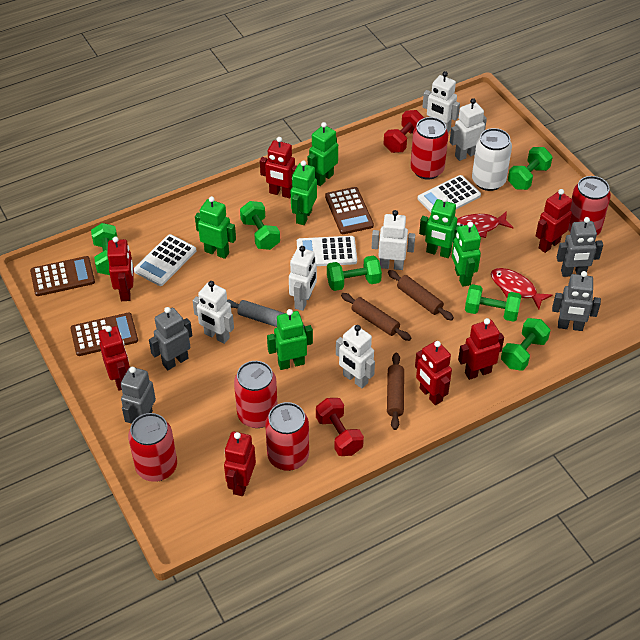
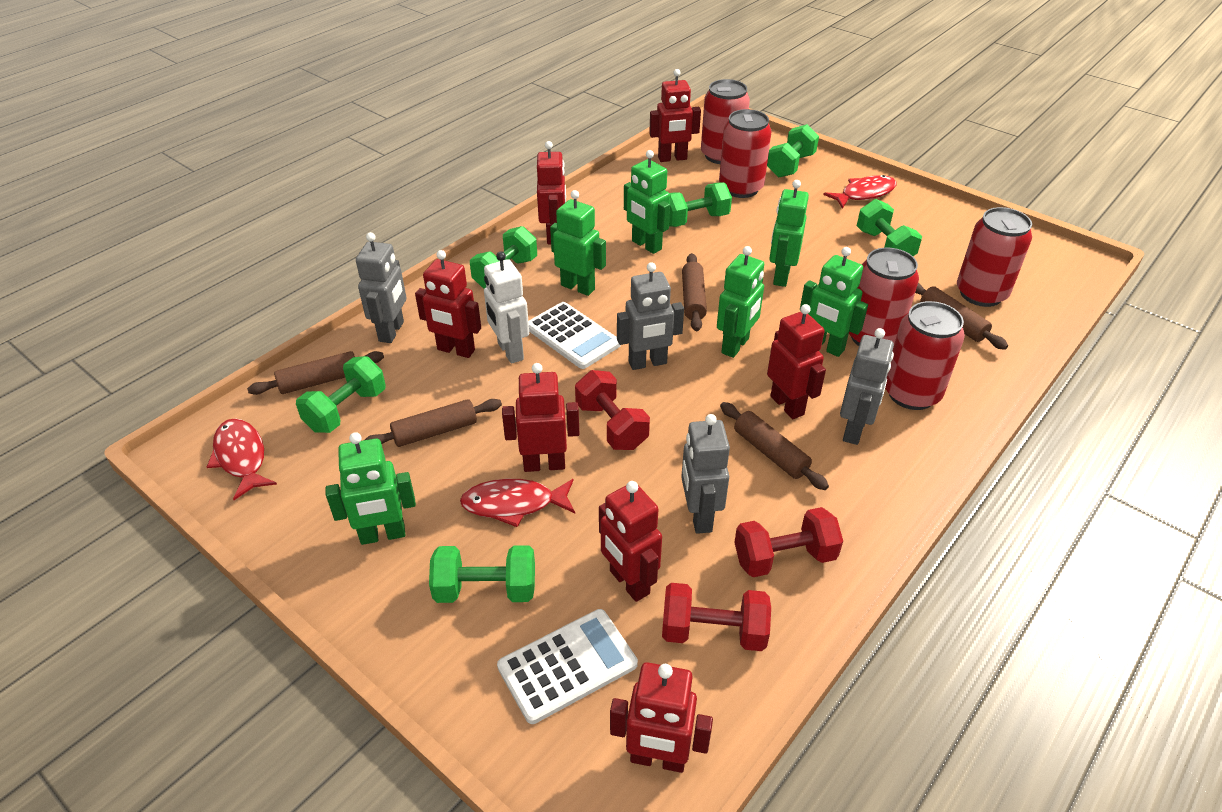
brown calculator: [30,256,95,296] [70,313,138,356] [325,187,374,234] = 3 -> none = 0
brown rolling pin: [341,293,411,341] [387,353,404,430] [388,270,454,321] = 3 -> [247,351,384,395] [365,399,502,447] [682,253,707,331] [720,402,829,490] [915,283,1008,350] = 5
grey rolling pin: [227,299,305,328] = 1 -> none = 0
red dumbbell: [316,398,364,456] [383,110,424,153] = 2 -> [575,370,650,450] [662,583,771,651] [734,507,843,577] = 3
red fish: [457,211,514,238] [491,268,552,309] = 2 -> [207,418,277,500] [460,479,575,527] [823,175,897,209] = 3
white calculator: [134,234,197,286] [297,236,357,266] [418,175,481,213] = 3 -> [497,609,638,724] [528,302,621,369] = 2
white can: [472,128,512,191] = 1 -> none = 0
white robot: [193,281,234,344] [289,246,317,311] [336,325,375,388] [372,210,415,270] [423,71,460,132] [450,98,487,161] = 6 -> [484,251,529,364] = 1

